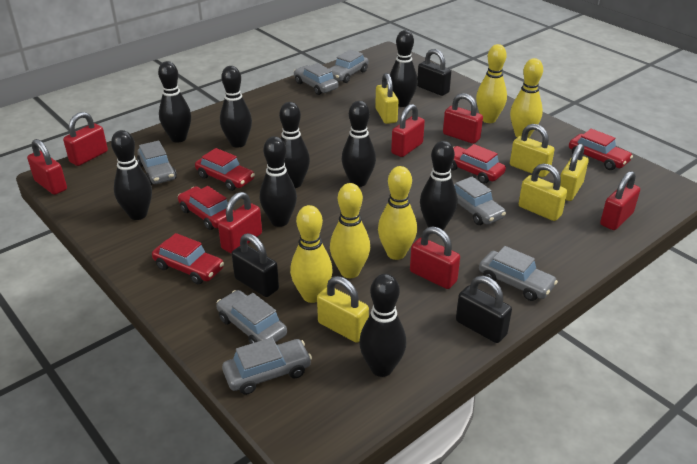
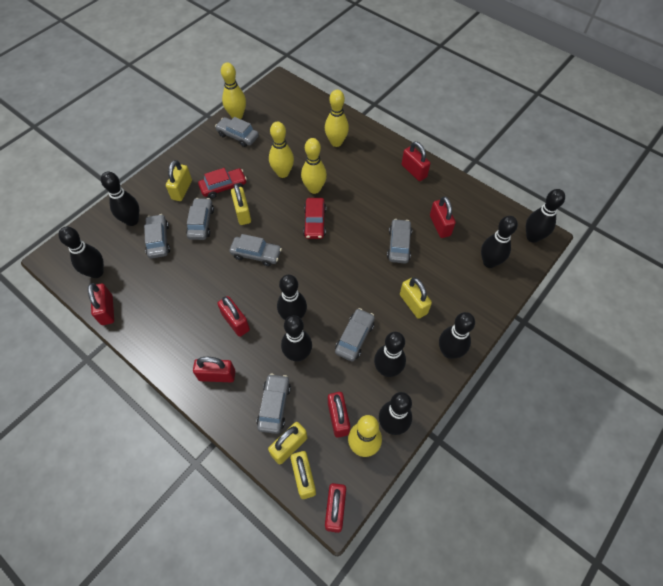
black padlock: [232,233,279,297] [417,49,451,96] [456,276,512,343] = 3 -> none = 0
red car: [152,233,224,284] [178,186,234,230] [195,148,255,191] [450,144,506,184] [569,129,633,170] = 5 -> [198,168,247,199] [303,198,326,239] = 2

